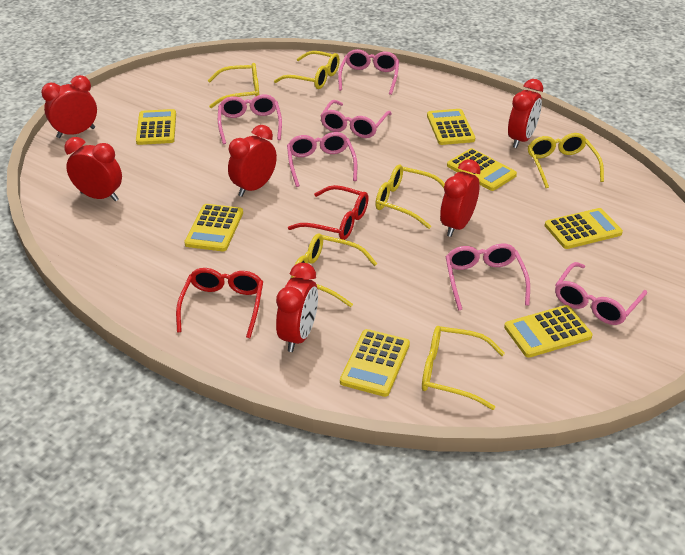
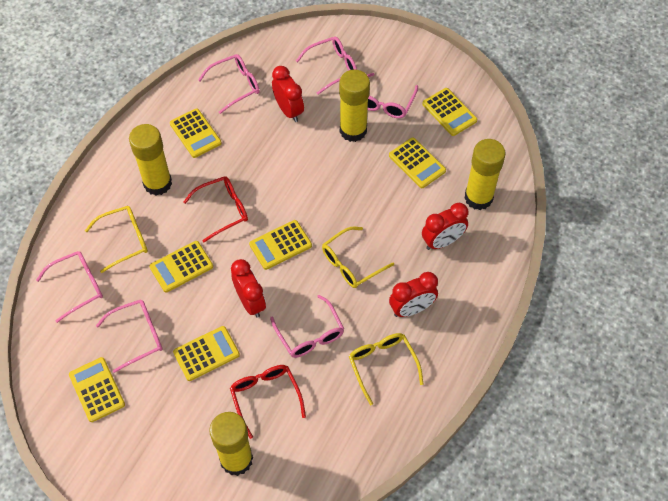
red clock: [41,75,97,138] [64,137,122,202] [228,125,277,197] [276,263,318,352] [440,159,481,237] [508,79,543,148] = 6 -> [231,259,266,318] [272,66,304,122] [389,272,438,317] [422,203,468,250] = 4
yellow glasses: [207,63,259,108] [274,51,340,89] [291,234,377,307] [375,164,445,229] [422,326,505,410] [528,133,604,188] = 6 -> [85,206,148,273] [322,227,394,288] [349,333,423,405] = 3
yellow glue stick: none = 0 -> [129,124,172,195] [209,412,253,476] [339,70,370,142] [464,139,506,210] = 4

